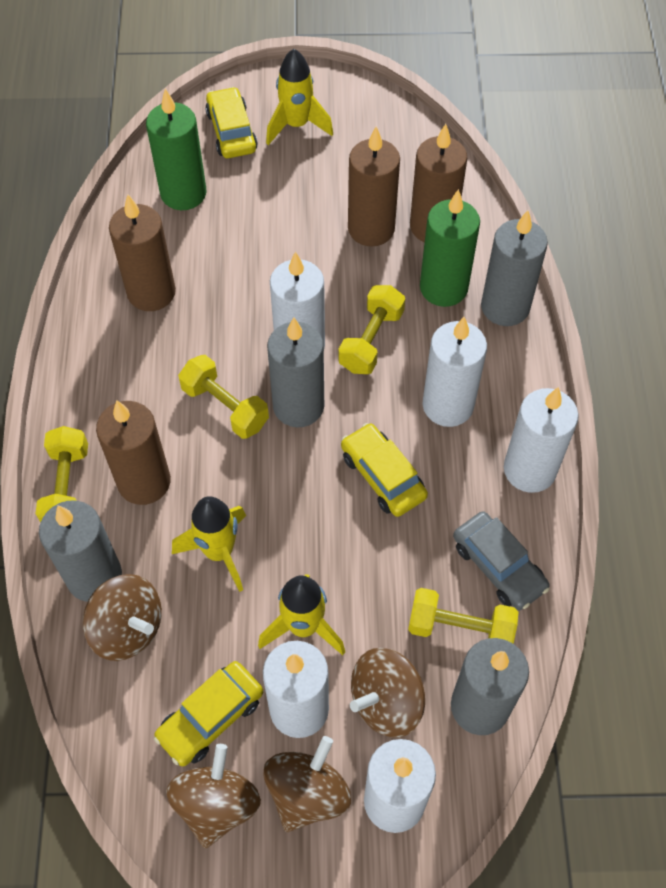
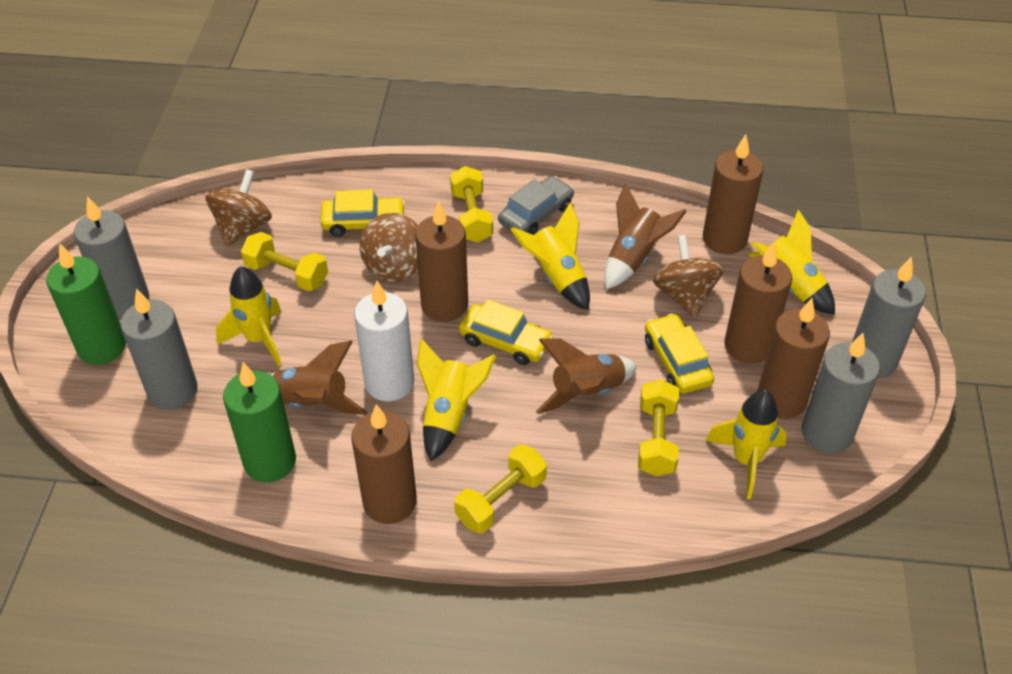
brown candle: [96,400,171,505] [109,195,176,311] [348,126,400,247] [410,124,467,242] = 4 -> [351,404,417,524] [415,201,468,322] [703,134,763,254] [725,243,792,364] [757,298,830,419] = 5
brown rocket: none = 0 -> [270,341,368,415] [536,338,637,414] [604,184,687,289] = 3
brown spinning top: [83,574,162,661] [166,744,261,848] [263,736,351,832] [350,648,425,738] = 4 -> [205,169,272,247] [360,213,418,282] [653,235,724,318] = 3
white candle: [263,641,329,738] [270,251,325,348] [364,739,436,833] [423,317,487,427] [504,387,579,493] = 5 -> [354,281,414,401] = 1
yellow rocket: [172,496,246,592] [258,574,345,655] [266,49,333,145] = 3 -> [216,266,282,366] [417,339,496,462] [511,202,590,310] [706,390,787,499] [748,209,835,315] = 5

